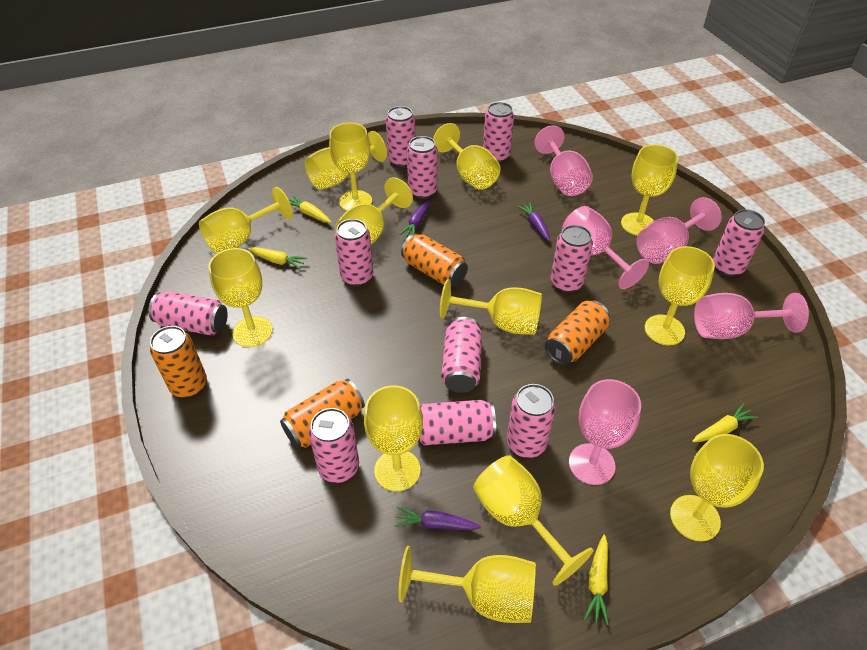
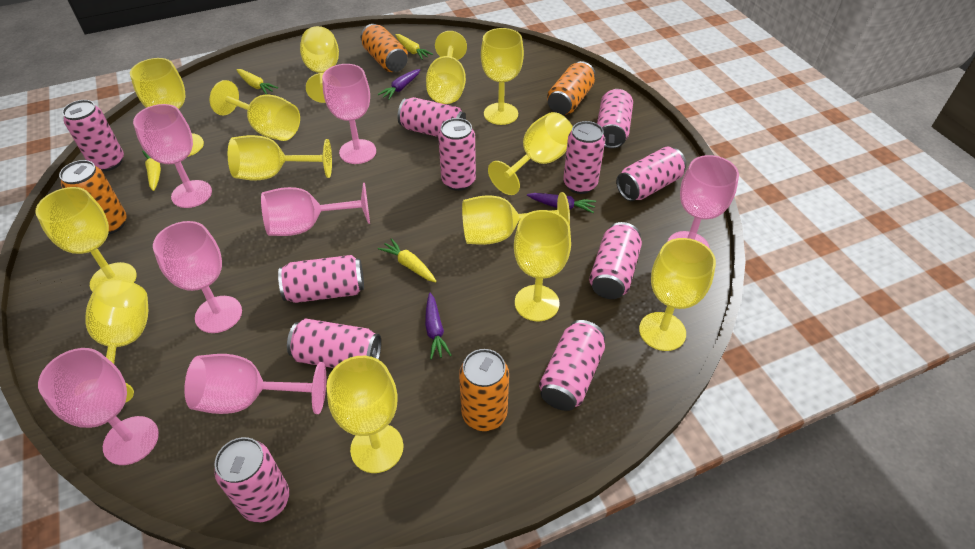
pink goblet: [534,125,593,196] [562,206,649,289] [569,379,641,485] [636,197,722,264] [694,293,809,339] = 5 -> [38,348,159,465] [133,104,212,208] [153,221,242,333] [184,354,326,414] [261,183,370,236] [322,64,376,164] [667,155,739,249] = 7

